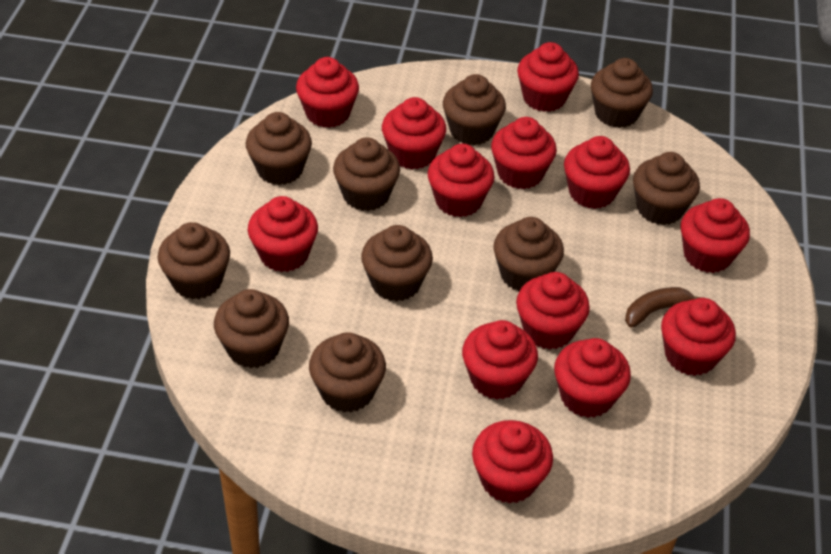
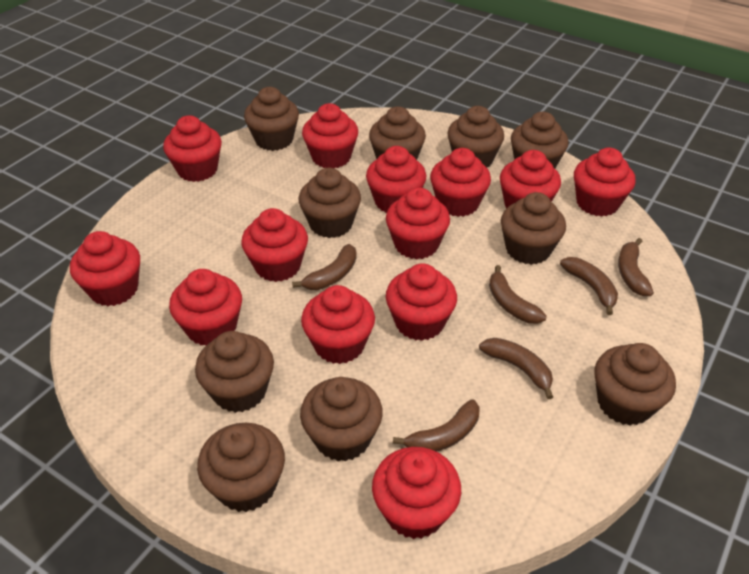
brown banana: [625,287,703,328] = 1 -> [292,244,357,290] [393,399,480,452] [479,338,553,399] [489,265,547,324] [560,257,618,315] [618,238,654,296] = 6

